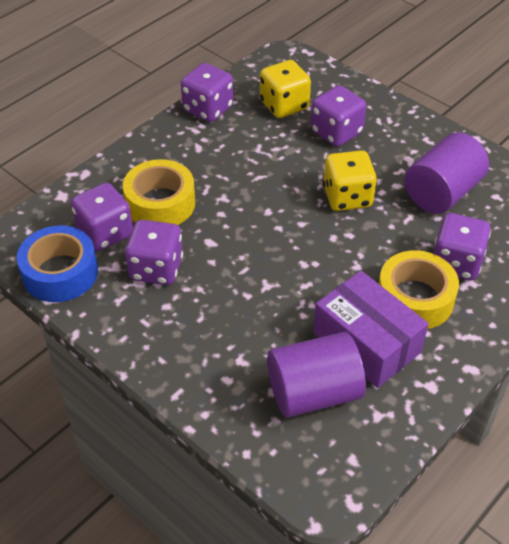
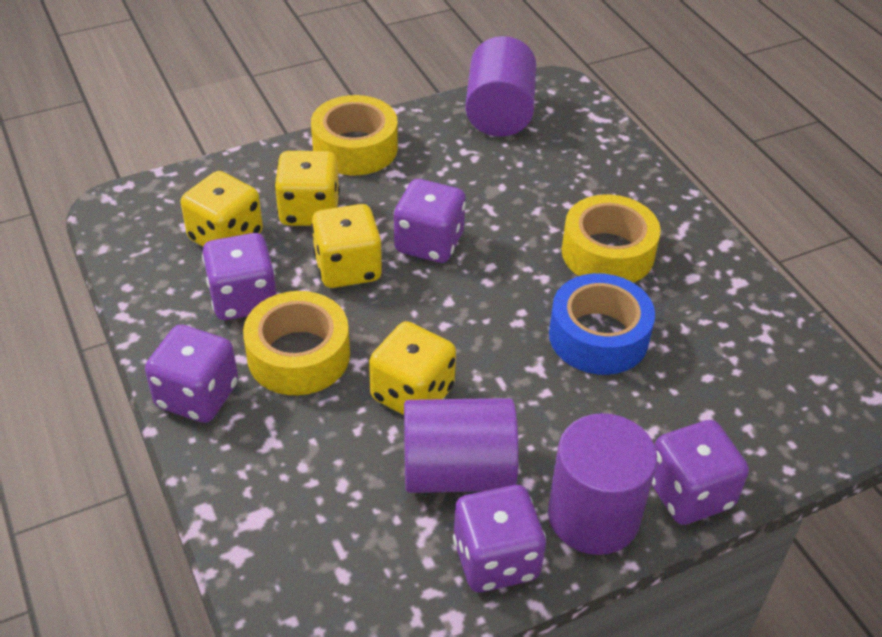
purple box: [313,271,429,388] = 1 -> none = 0
purple cylinder: [267,332,366,418] [404,132,489,214] = 2 -> [404,398,519,493] [465,36,536,137] [548,413,657,555] = 3
yellow dice: [260,60,311,118] [323,150,377,211] = 2 -> [180,171,263,247] [274,151,340,226] [311,204,382,288] [369,321,456,415] = 4
yellow tape: [123,159,195,225] [379,250,459,329] = 2 -> [243,291,350,395] [311,95,398,175] [562,195,661,283] = 3

